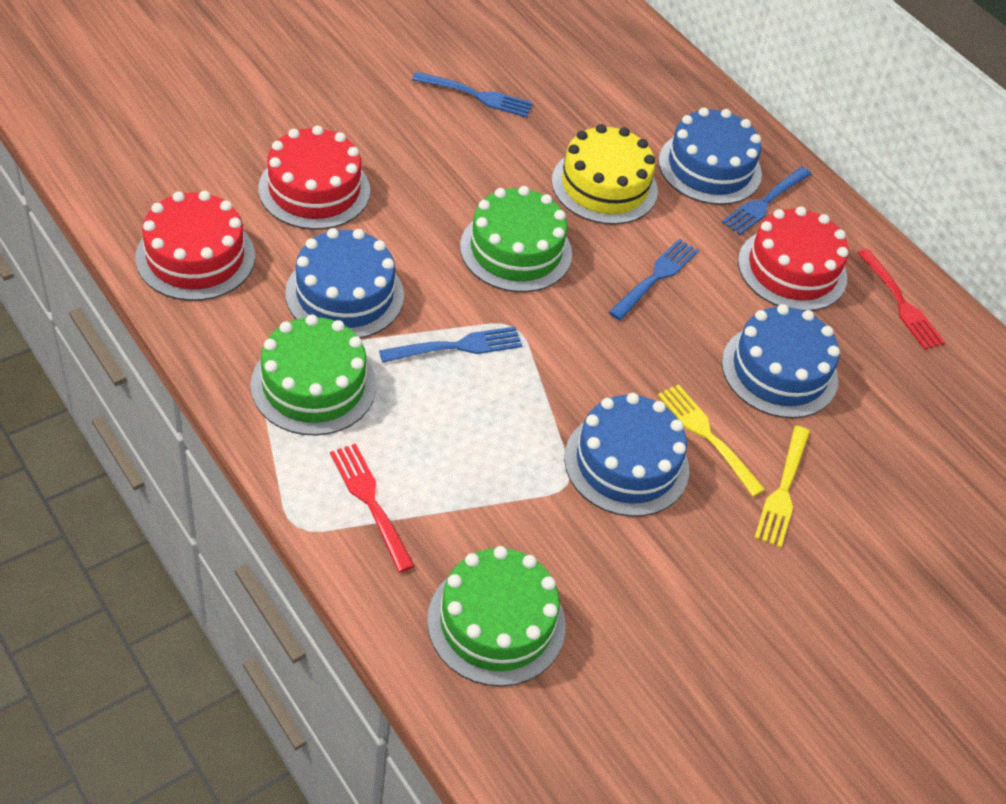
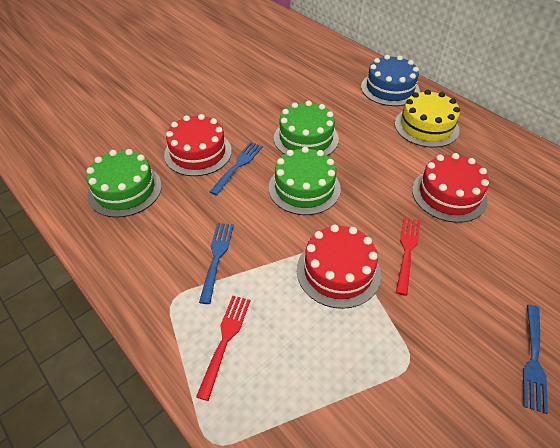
blue cake: [285,228,404,338] [564,393,689,517] [658,107,762,205] [722,304,840,418] = 4 -> [361,55,420,106] = 1
blue fork: [379,327,522,363] [412,72,533,117] [609,239,699,320] [722,167,811,235] = 4 -> [199,223,234,304] [210,142,263,196] [523,304,548,414] = 3
yellow fork: [658,384,765,497] [754,426,810,548] = 2 -> none = 0

